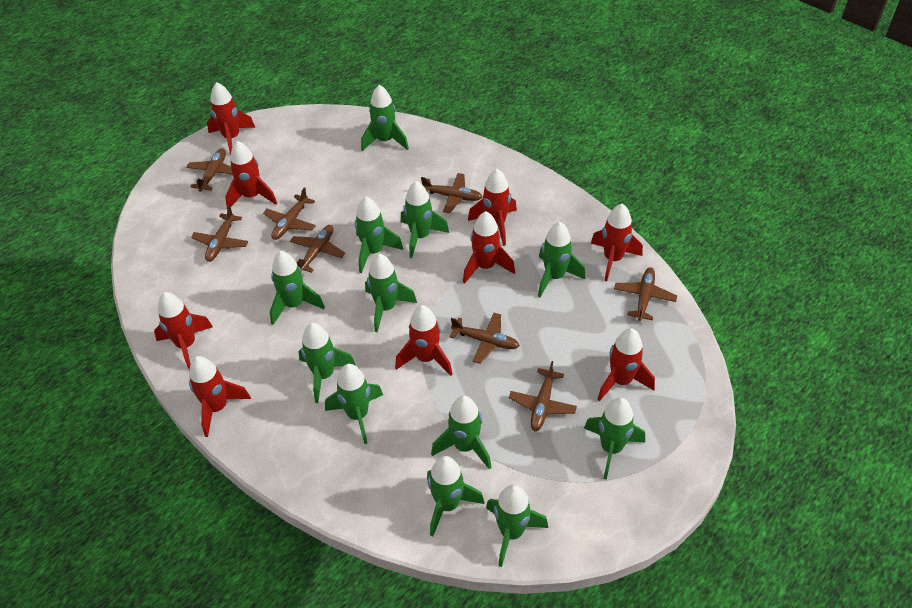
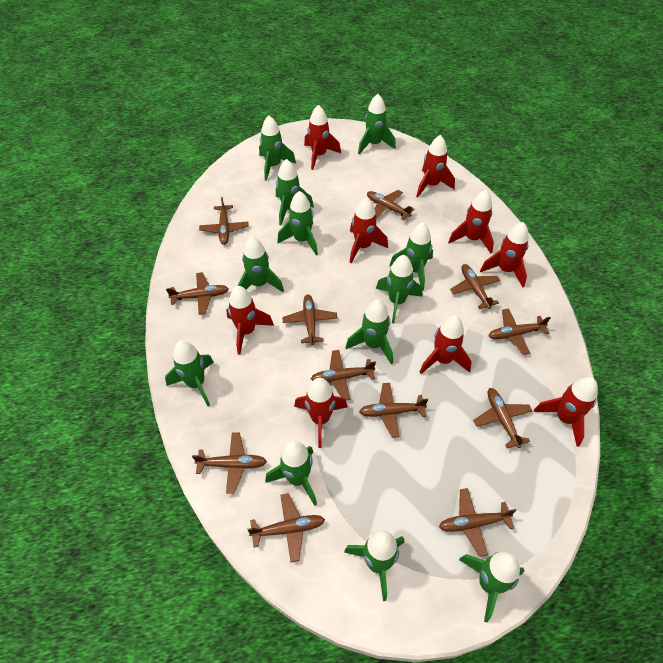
brown plane: [186,148,233,192] [191,205,248,262] [263,187,316,240] [290,225,345,273] [421,173,482,213] [450,313,520,364] [509,361,577,431] [614,267,677,321] = 8 -> [166,272,229,315] [192,433,267,493] [199,197,248,245] [247,493,325,562] [282,295,338,345] [311,350,376,400] [359,383,428,438] [367,190,415,220] [439,488,516,557] [450,264,500,309] [473,388,532,448] [489,309,551,355] = 12

